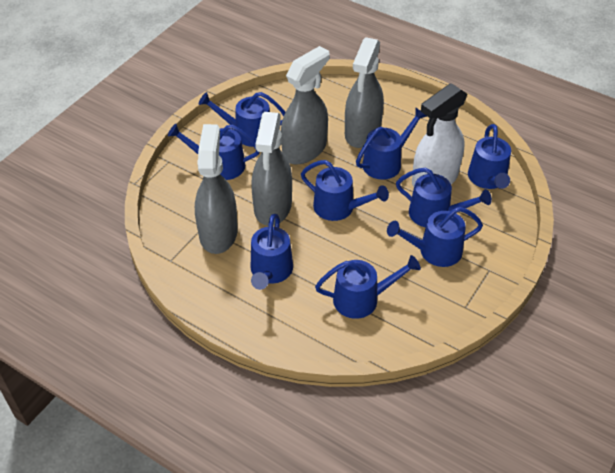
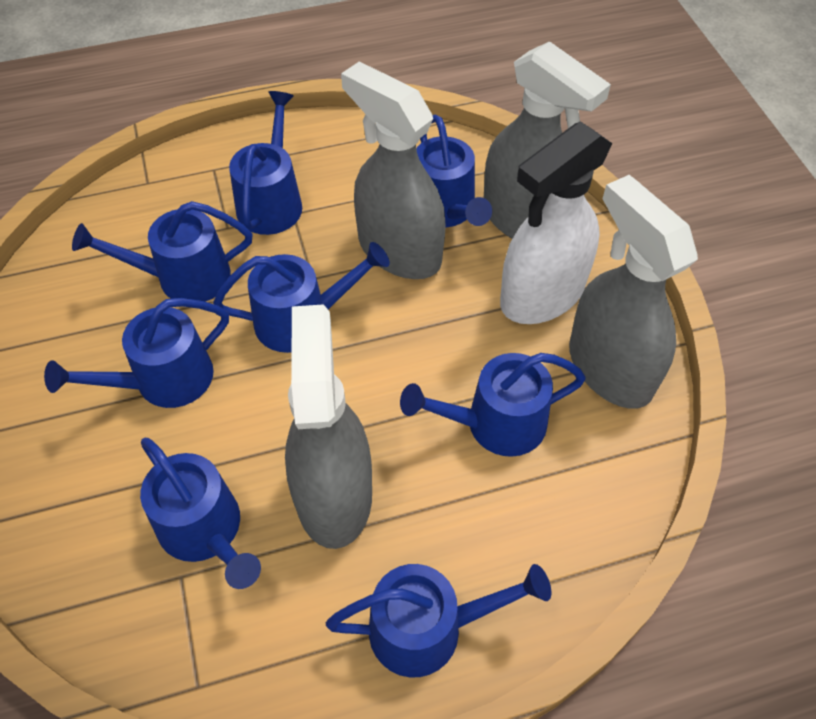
blue watering can: [168,124,259,180] [199,92,286,147] [251,214,293,290] [301,160,389,221] [315,255,421,319] [356,108,427,180] [387,207,483,267] [396,168,492,227] [468,124,511,189] = 9 -> [44,298,229,408] [72,201,252,302] [140,438,261,589] [213,242,390,353] [229,91,302,235] [326,564,551,677] [400,353,586,457] [416,115,492,228] = 8

